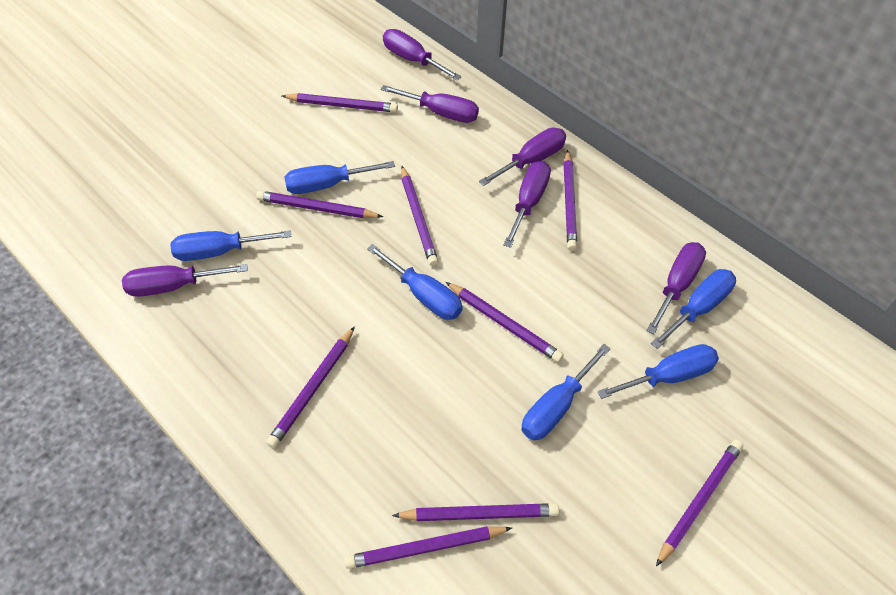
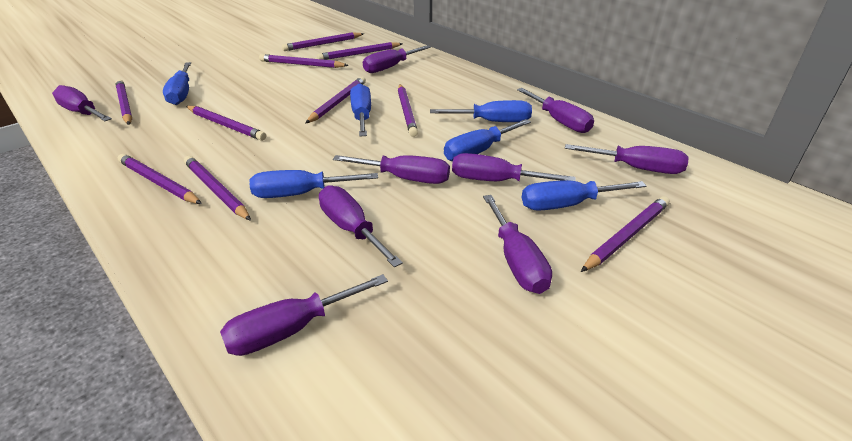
purple pencil: [256,191,383,218] [266,326,355,448] [282,93,398,113] [344,526,512,569] [392,503,559,521] [401,166,439,266] [446,282,564,362] [564,150,577,251] [656,439,743,566] = 9 -> [115,80,132,125] [118,154,202,204] [184,156,251,221] [186,106,266,141] [259,54,349,68] [282,32,364,51] [305,77,366,124] [317,42,403,60] [398,84,418,137] [581,196,670,272] = 10
purple screwdriver: [122,264,248,297] [381,85,479,123] [383,29,462,80] [479,128,566,186] [503,161,551,248] [646,242,706,334] = 6 -> [52,85,112,121] [220,274,388,356] [319,186,403,268] [333,155,450,184] [363,45,431,73] [452,153,576,181] [483,195,552,294] [517,88,594,133] [565,144,689,174] = 9

